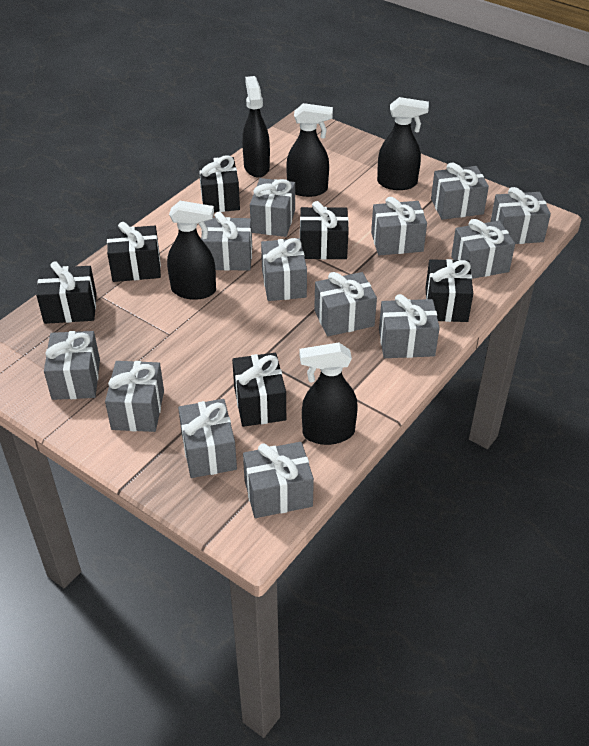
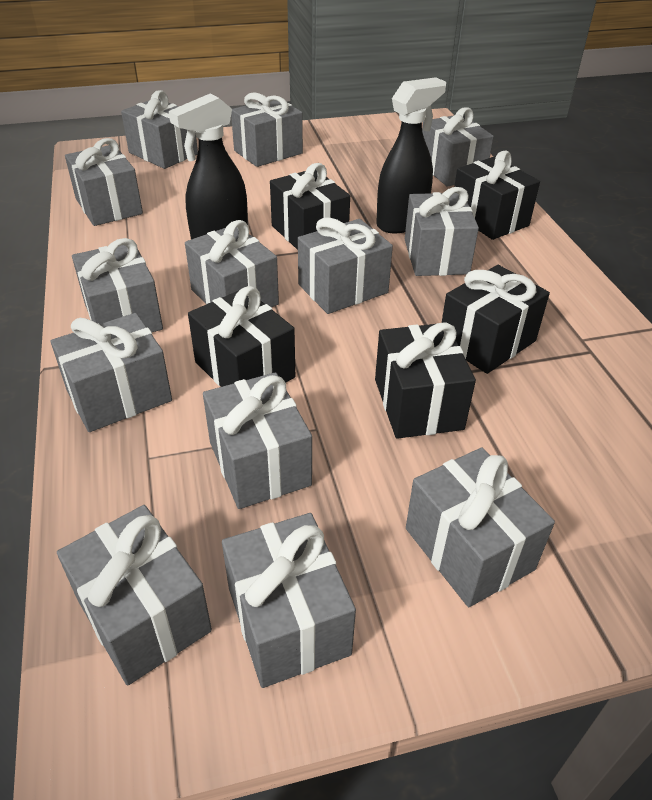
black gift: [36,261,97,324] [107,222,161,282] [198,155,240,212] [232,353,286,427] [300,201,349,259] [425,259,473,322] = 6 -> [188,286,295,387] [270,163,350,250] [375,322,476,439] [442,265,550,374] [454,151,540,240] = 5
black spray bottle: [167,201,216,300] [242,76,270,177] [286,103,333,197] [299,342,358,445] [377,97,429,190] = 5 -> [169,93,248,239] [376,77,446,233] = 2

